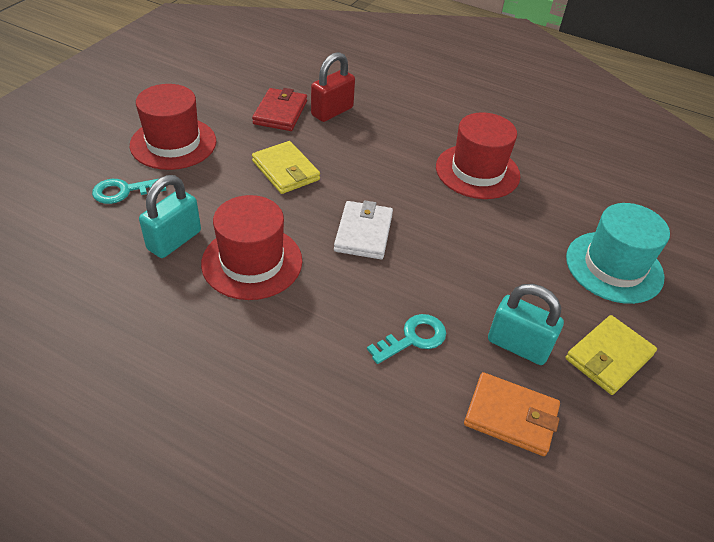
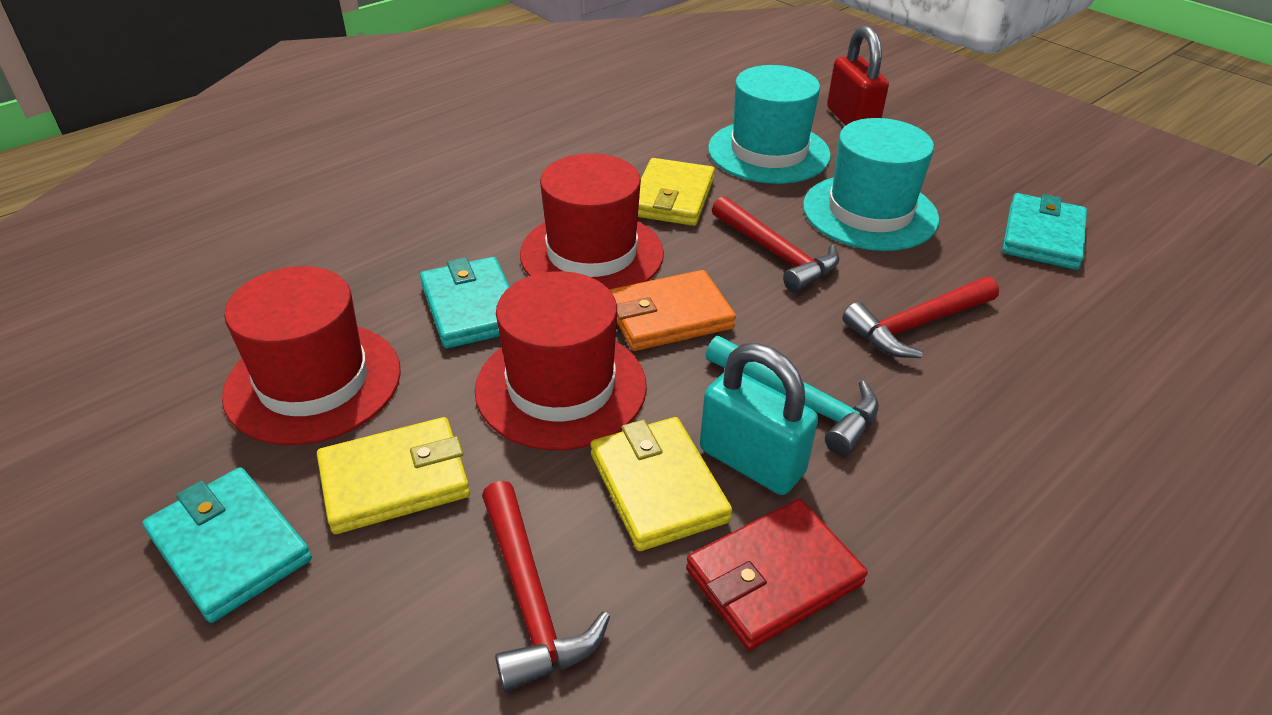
red hammer: none = 0 -> [482,481,610,692] [712,196,839,293] [842,277,999,358] = 3
turquoise hammer: none = 0 -> [705,336,879,456] = 1
turquoise hat: [566,203,670,304] = 1 -> [708,65,831,184] [803,118,939,251] = 2
turquoise key: [92,179,166,204] [367,314,446,364] = 2 -> none = 0
turquoise padlock: [139,175,201,258] [488,284,564,365] = 2 -> [700,343,818,495] = 1
turquoise wallet: none = 0 -> [142,467,312,623] [420,257,510,348] [1002,193,1087,270] = 3
white wallet: [334,200,393,259] = 1 -> none = 0
yellow wallet: [252,141,320,194] [565,315,657,395] = 2 -> [317,417,470,534] [591,417,732,551] [638,158,715,226] = 3

